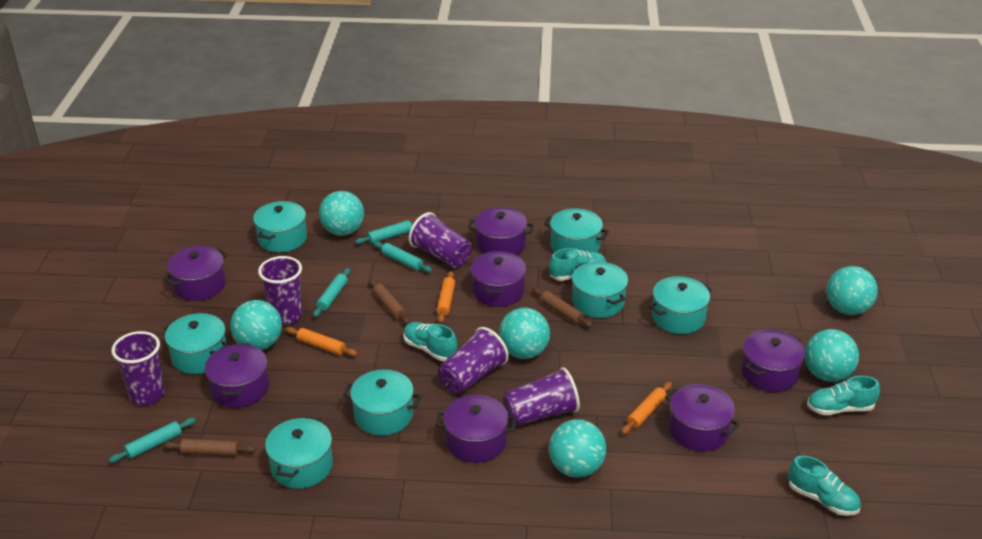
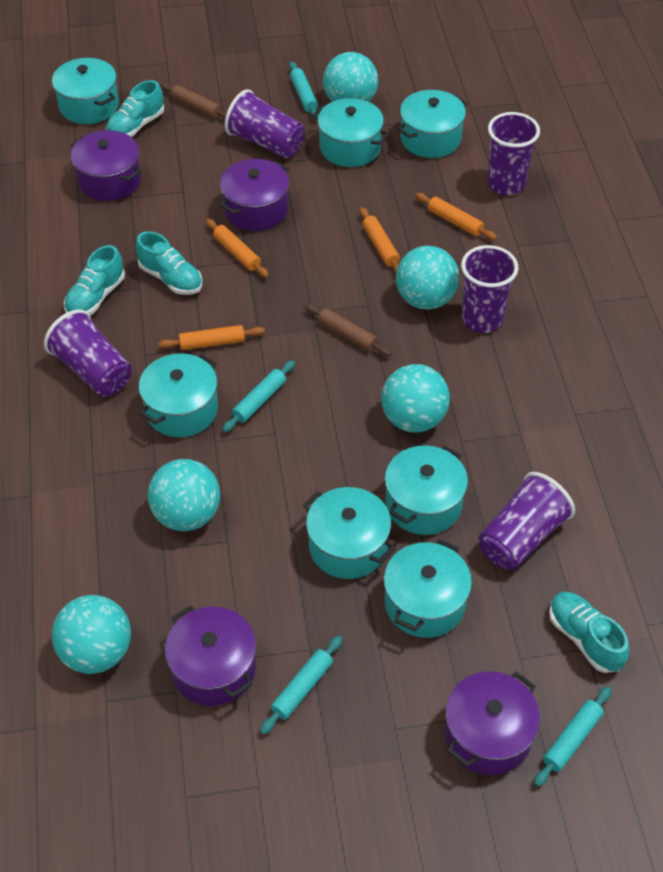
brown rolling pin: [163,439,256,456] [369,279,410,325] [532,288,593,328] = 3 -> [160,83,227,120] [305,304,392,356] = 2
orange rolling pin: [285,327,357,356] [436,271,455,323] [621,382,672,435] = 3 -> [158,325,265,350] [206,219,269,278] [360,207,400,273] [415,193,497,240] = 4
purple pot: [164,246,228,301] [205,343,269,408] [436,395,516,463] [468,207,534,255] [471,251,526,307] [665,384,740,451] [741,330,805,392] = 7 -> [71,130,141,201] [165,605,256,706] [220,159,289,231] [445,671,540,775] = 4
turquoise ball: [230,300,282,350] [319,191,364,236] [499,307,550,359] [549,419,606,478] [805,329,859,382] [826,266,878,315] = 6 -> [52,595,131,674] [147,459,220,531] [323,52,378,102] [381,364,450,433] [396,246,459,310] = 5

